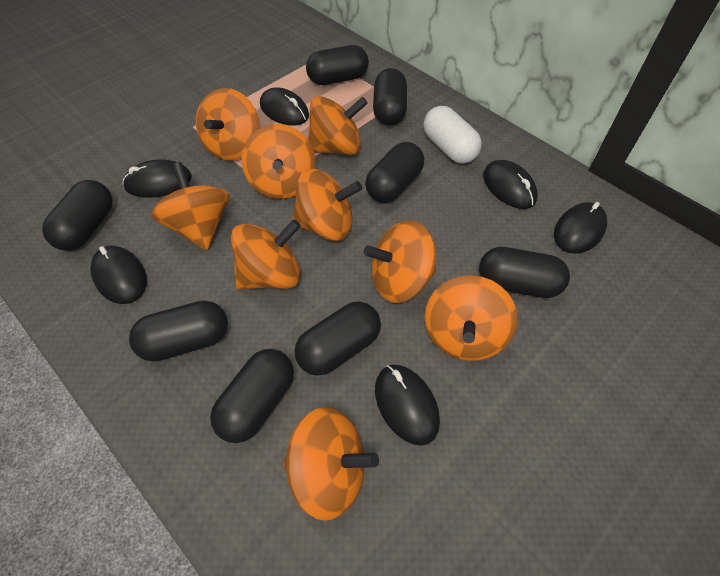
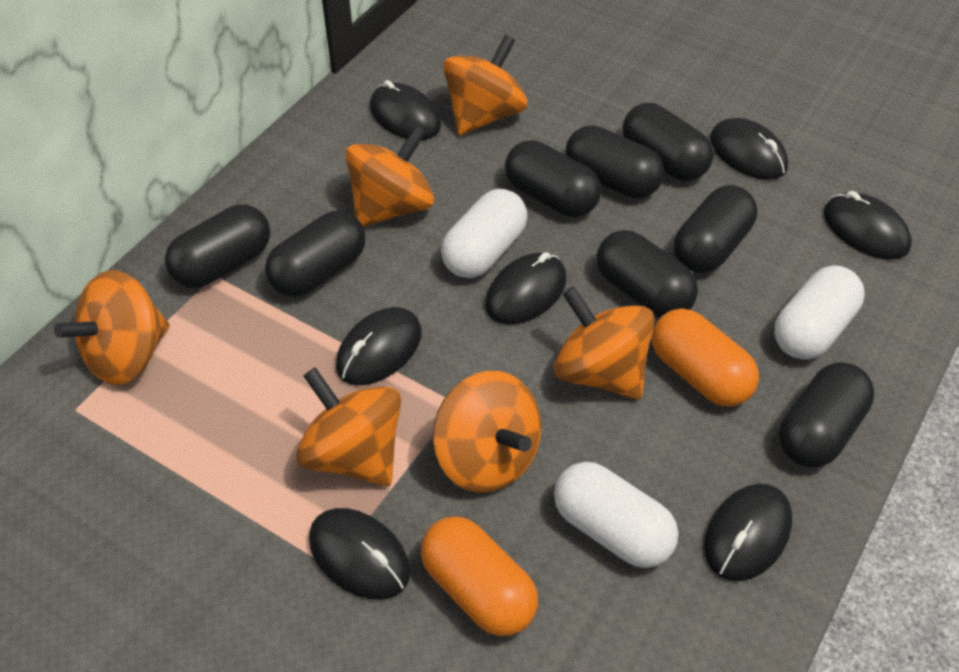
black mouse: [90,246,147,304] [123,159,192,198] [260,87,309,126] [375,365,440,446] [483,160,538,209] [554,202,607,254] = 6 -> [309,508,410,599] [336,307,422,385] [370,80,441,140] [485,252,566,325] [704,484,792,581] [710,118,788,180] [824,191,912,260] = 7
orange capsule: none = 0 -> [421,516,538,636] [652,308,759,407] = 2
orange spinning top: [151,162,230,250] [196,88,260,161] [231,219,301,290] [242,124,316,199] [283,407,379,521] [292,169,362,241] [308,96,368,155] [364,220,436,303] [425,275,518,361] = 9 -> [54,270,170,385] [296,367,401,486] [345,126,434,227] [433,371,541,493] [443,35,528,135] [554,287,655,399] = 6
white capsule: [424,106,482,163] = 1 -> [441,189,527,278] [554,462,679,568] [774,265,864,360] = 3

